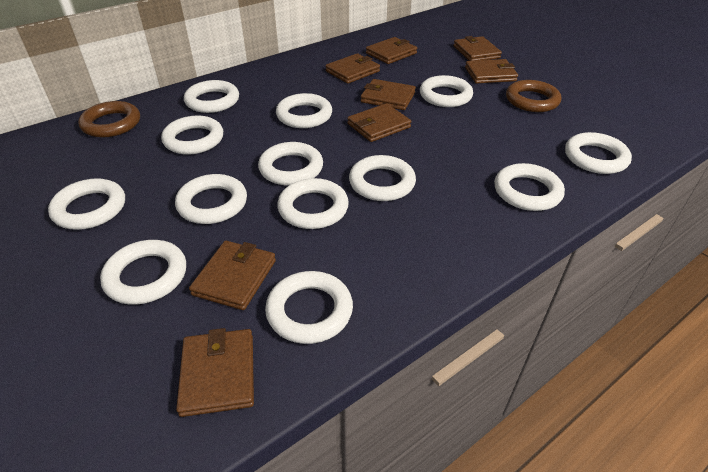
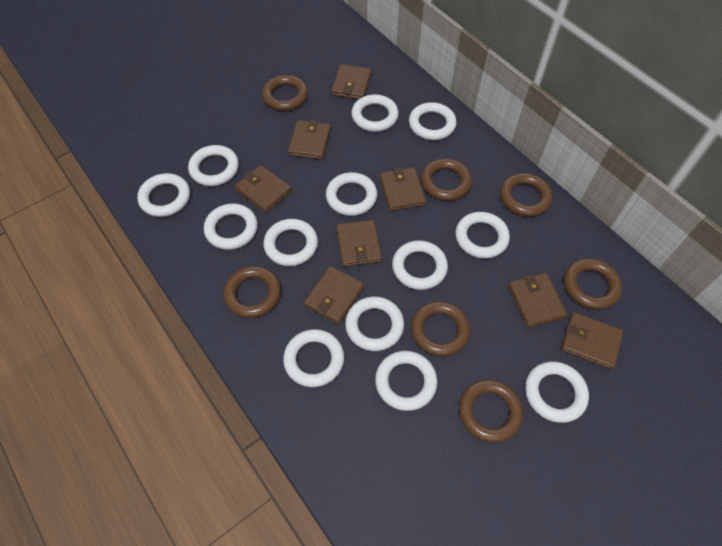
brown ring: [78,101,140,137] [506,80,561,112] = 2 -> [223,266,281,318] [262,75,308,111] [411,301,470,357] [421,159,472,201] [459,379,523,443] [500,173,552,217] [564,258,622,310] = 7

